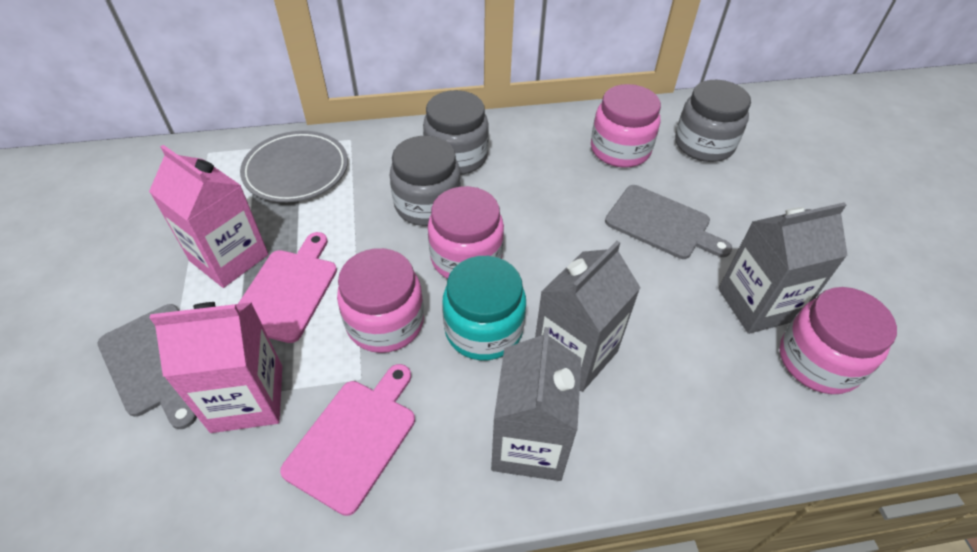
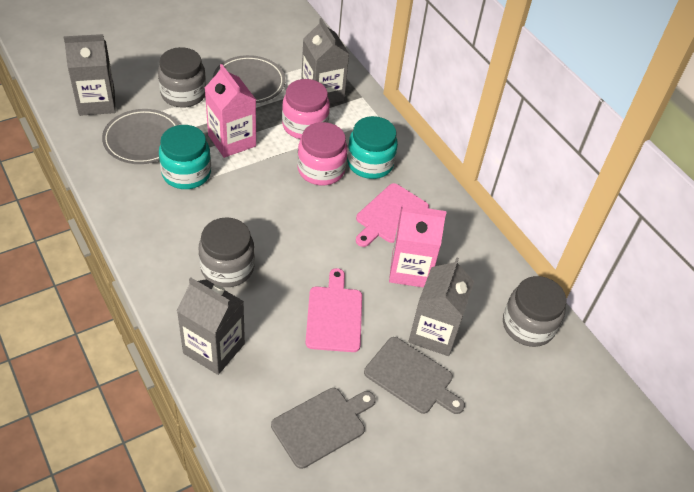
grey carton: [491,327,582,481] [535,241,641,392] [718,203,848,334] = 3 -> [64,34,116,116] [177,277,245,375] [301,18,349,104] [408,257,474,356] = 4
grey plate: [240,131,348,202] = 1 -> [102,109,179,164] [213,55,285,103] = 2
pink jar: [337,248,424,353] [428,186,504,279] [591,84,661,168] [780,287,897,394] = 4 -> [282,79,330,139] [297,122,348,185] = 2
turquoise jar: [442,256,526,360] = 1 -> [159,125,211,189] [347,116,398,179] = 2

